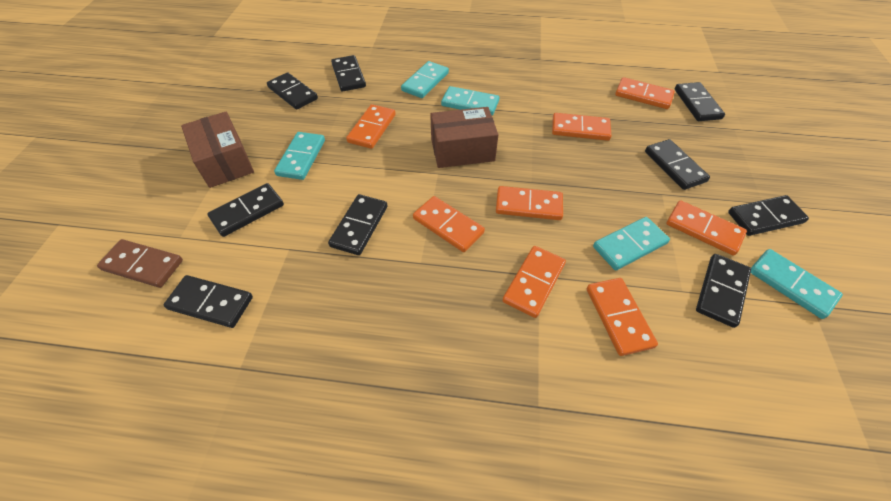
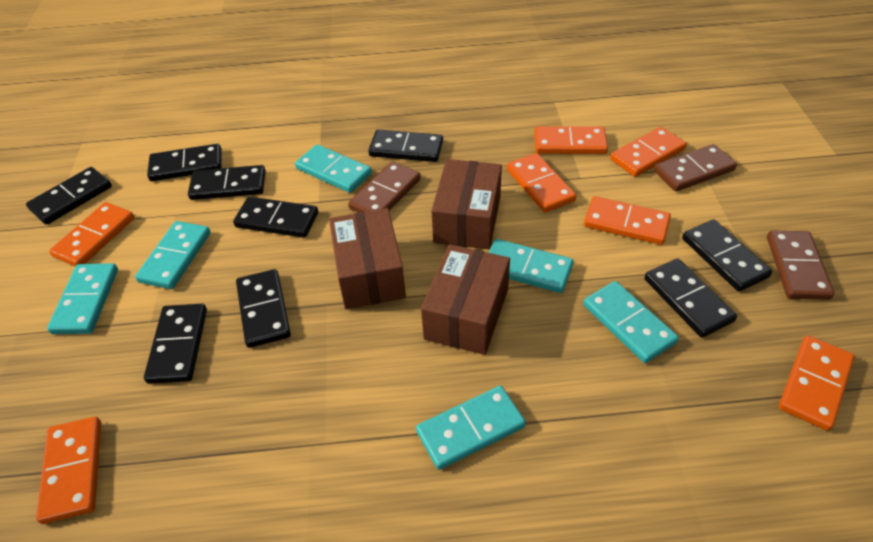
brown box: [181,112,254,188] [430,107,498,168] = 2 -> [329,208,406,309] [421,245,510,355] [431,159,502,249] = 3
brown domino: [97,239,183,288] = 1 -> [348,161,421,213] [654,144,737,192] [767,230,834,300] = 3
orange domino: [346,104,396,149] [413,196,485,252] [496,186,563,220] [503,246,566,318] [552,113,612,141] [587,278,658,356] [615,77,675,109] [666,200,747,256] = 8 -> [36,417,101,524] [49,202,135,266] [507,153,576,213] [534,126,608,154] [584,196,671,245] [610,127,687,177] [779,335,855,431] = 7
turquoise domino: [274,132,325,180] [401,61,449,98] [441,86,499,116] [593,217,670,270] [751,249,843,319] = 5 -> [47,263,118,334] [135,221,211,289] [295,144,372,193] [416,386,526,470] [488,239,573,293] [583,281,679,363] = 6

